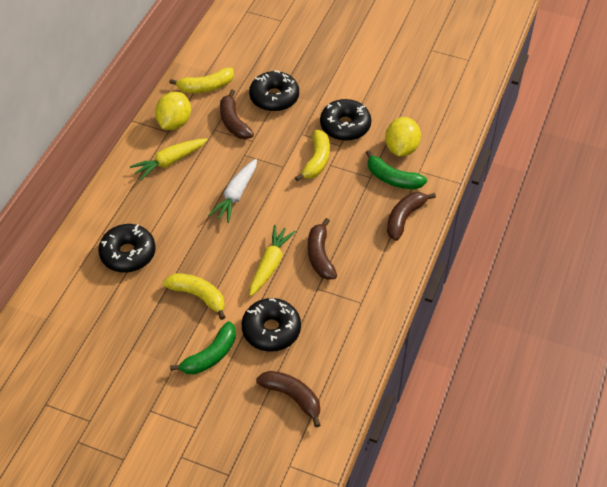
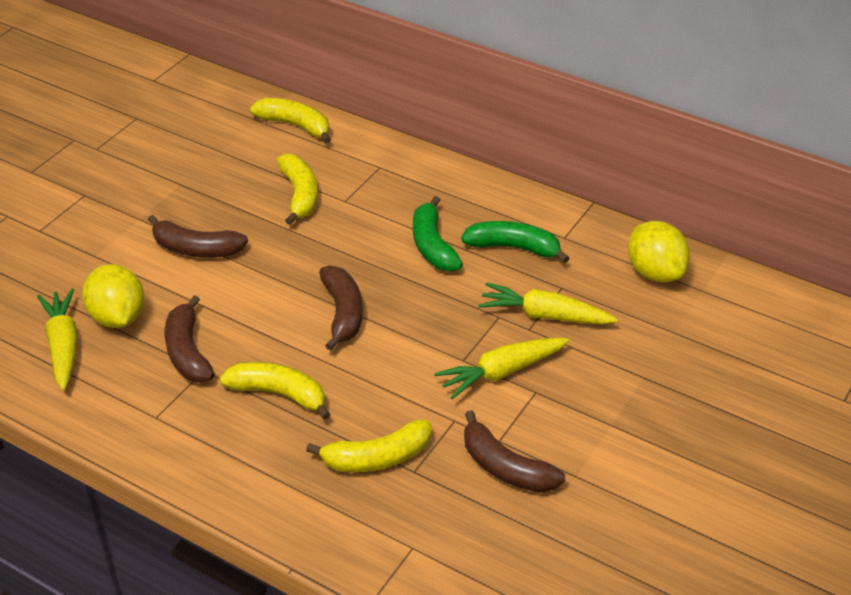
black donut: [98,224,156,273] [242,298,301,352] [249,70,299,112] [320,99,371,141] = 4 -> none = 0
white carrot: [208,159,257,223] = 1 -> none = 0
yellow banana: [163,273,225,320] [169,68,234,93] [295,130,330,181] = 3 -> [220,362,331,420] [250,98,331,144] [277,154,318,225] [306,419,431,472] = 4
yellow carrot: [130,138,208,181] [250,225,296,296] = 2 -> [37,289,78,391] [434,338,570,399] [478,282,618,325] = 3

